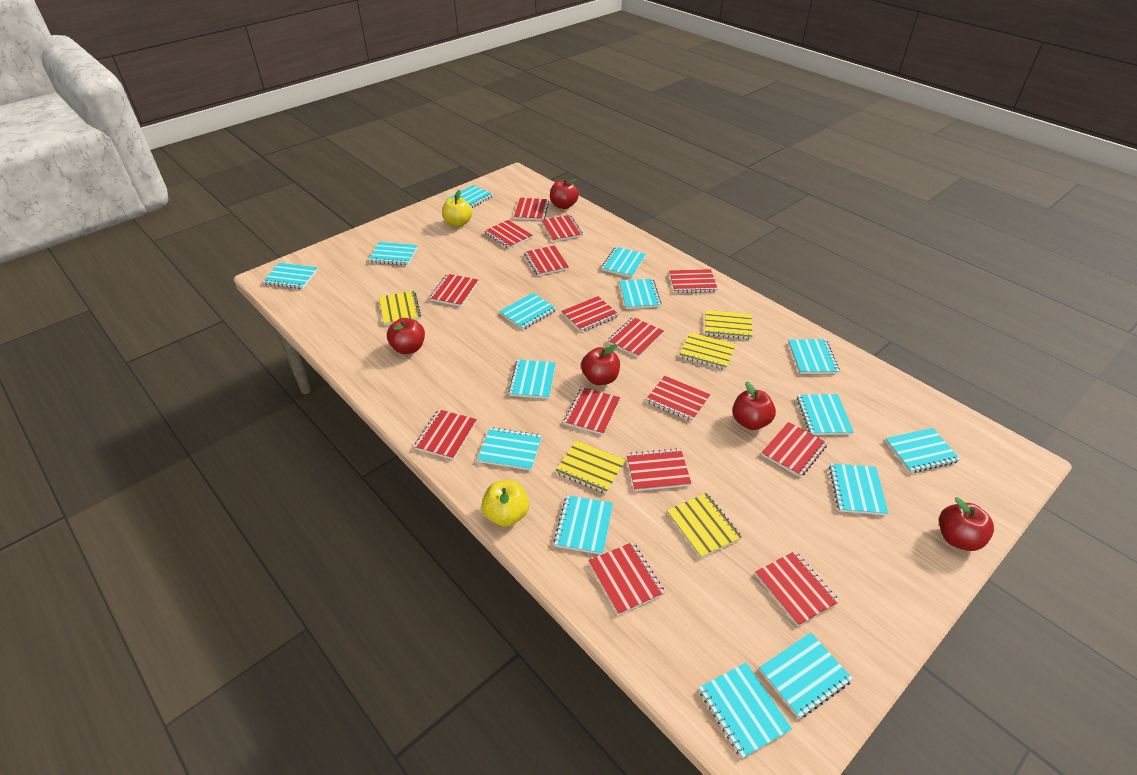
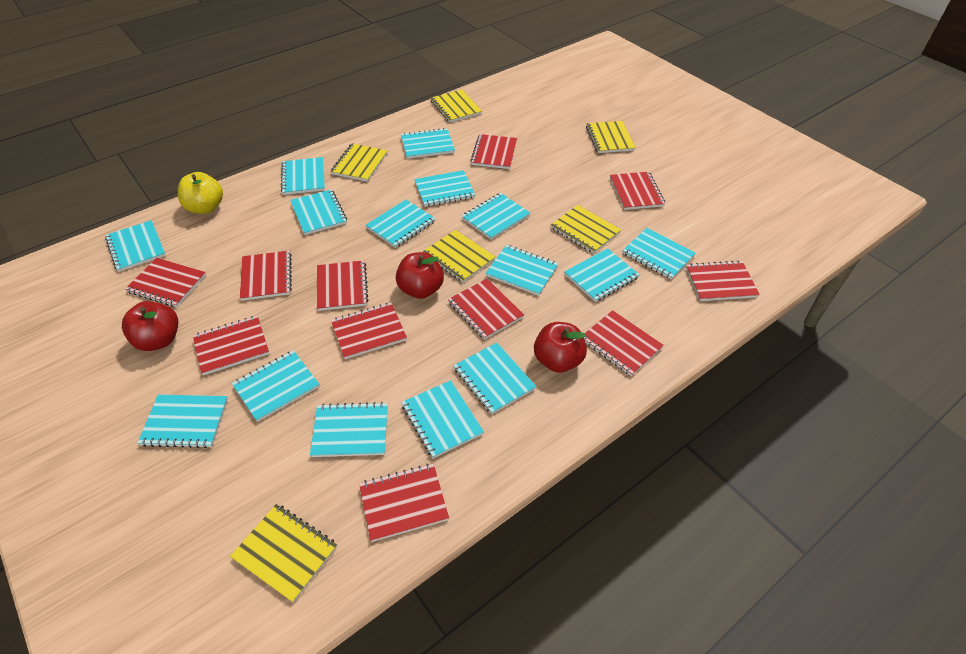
red apple: [387,318,425,354] [550,179,579,209] [581,344,620,385] [732,381,776,430] [939,497,994,551] = 5 -> [122,301,179,351] [396,252,444,299] [534,322,587,373] = 3
red notebook: [414,409,477,460] [429,274,478,307] [484,220,533,249] [514,198,549,220] [524,245,569,276] [541,215,583,242] [562,296,619,332] [564,387,621,435] [588,542,665,615] [607,317,664,358] [626,448,692,491] [646,376,710,421] [669,269,718,293] [755,551,840,626] [761,422,827,477] = 15 -> [125,258,206,307] [193,315,269,375] [240,251,292,301] [317,260,368,311] [331,303,407,359] [359,464,449,542] [448,279,524,340] [470,134,517,169] [584,310,664,376] [610,172,665,210] [686,260,760,301] = 11
yellow apple: [442,190,472,227] [481,480,529,527] = 2 -> [178,172,223,214] = 1
yellow notebook: [379,291,421,325] [555,441,626,494] [667,493,742,558] [679,332,736,370] [705,310,753,339] = 5 -> [230,504,337,603] [330,143,388,182] [423,230,495,282] [431,90,482,123] [551,205,621,254] [586,121,636,153] = 6

